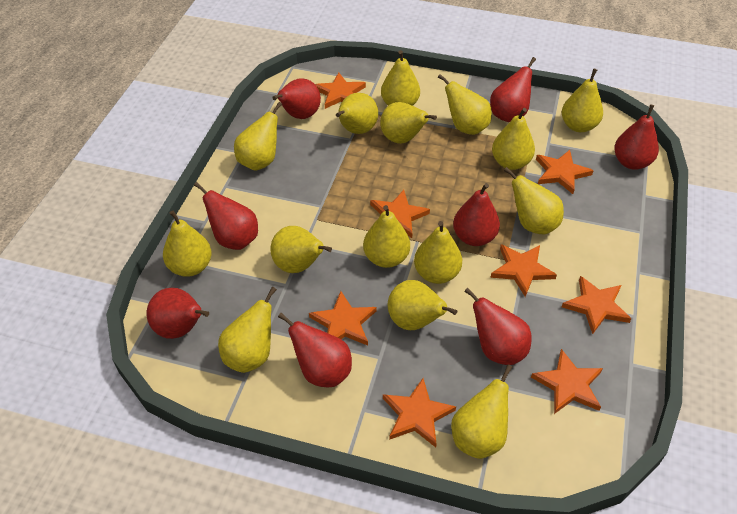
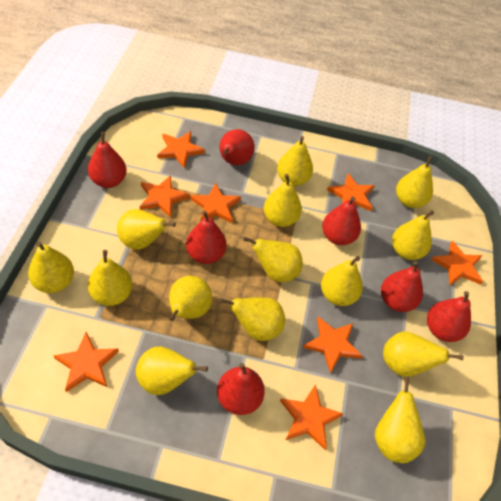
red pear: [147,288,209,339] [194,182,258,250] [272,78,321,119] [278,313,352,387] [453,183,500,246] [464,288,532,365] [490,57,536,122] [614,104,659,170] = 8 -> [88,132,127,188] [186,210,227,264] [217,363,265,415] [219,129,255,165] [322,196,361,245] [381,261,423,312] [427,291,471,342] = 7
yellow pear: [163,210,212,277] [218,287,277,373] [234,102,282,171] [270,226,332,273] [336,93,378,134] [363,205,410,268] [380,102,437,144] [381,50,420,106] [388,280,457,330] [414,221,462,284] [438,74,492,135] [451,364,512,459] [492,108,535,170] [504,167,564,234] [562,68,603,132] = 15 -> [28,242,74,293] [88,250,133,306] [117,209,176,250] [136,347,208,395] [169,276,212,321] [220,297,285,341] [243,237,303,282] [264,174,302,227] [277,136,313,186] [321,256,363,306] [375,376,425,463] [383,331,464,377] [392,210,434,260] [396,156,433,208] = 14

